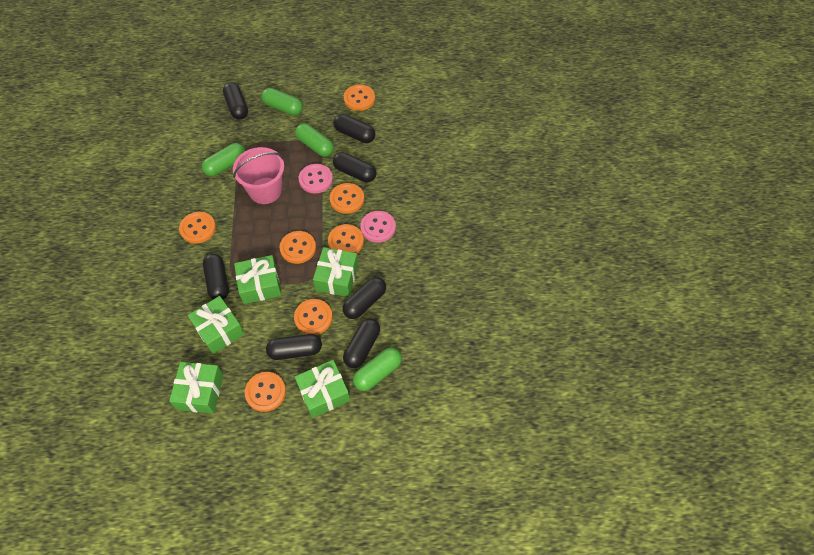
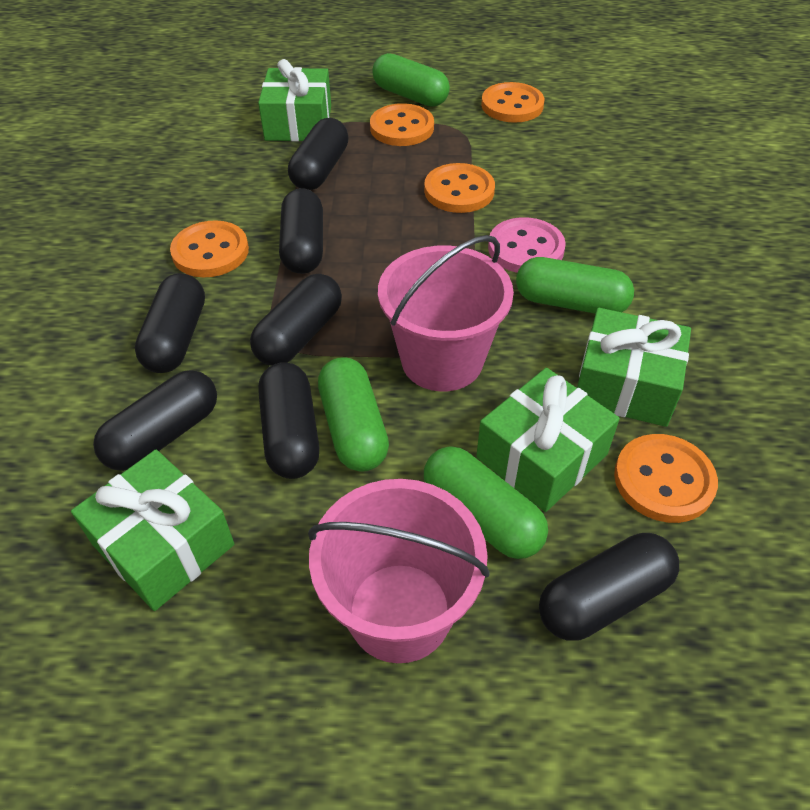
green gift: [169,362,223,414] [188,296,244,354] [234,255,282,304] [295,360,350,418] [313,247,358,297] = 5 -> [71,449,234,611] [258,59,331,141] [476,368,620,512] [577,308,691,427] = 4
orange button: [179,212,216,244] [245,372,286,412] [280,231,316,264] [294,299,333,335] [328,224,364,253] [330,183,364,214] [344,84,375,111] = 7 -> [170,220,249,277] [370,103,434,146] [424,163,495,213] [481,82,545,123] [614,434,718,523] = 5
pink bucket: [233,147,284,204] = 1 -> [308,479,490,663] [378,235,514,391] = 2
pink button: [299,164,333,194] [360,211,396,243] = 2 -> [488,217,566,273] = 1

